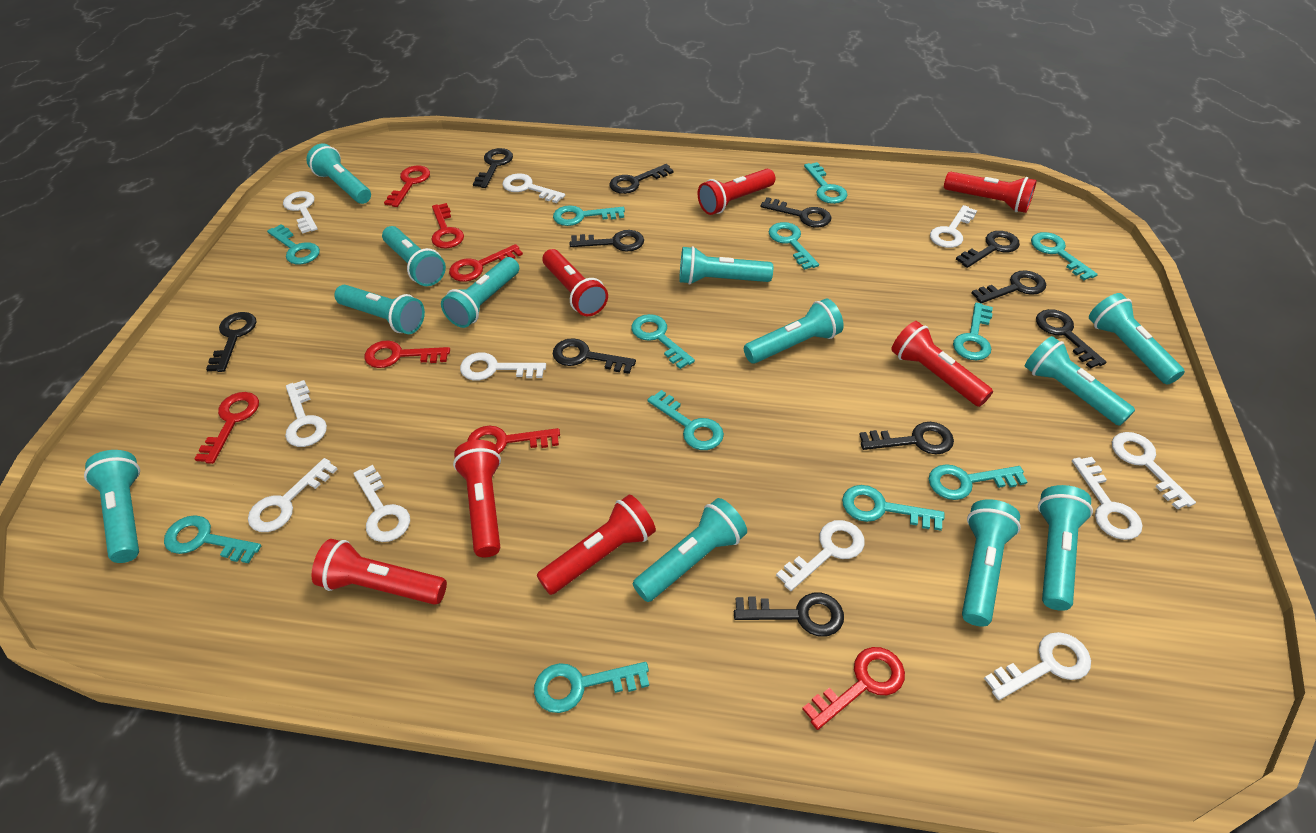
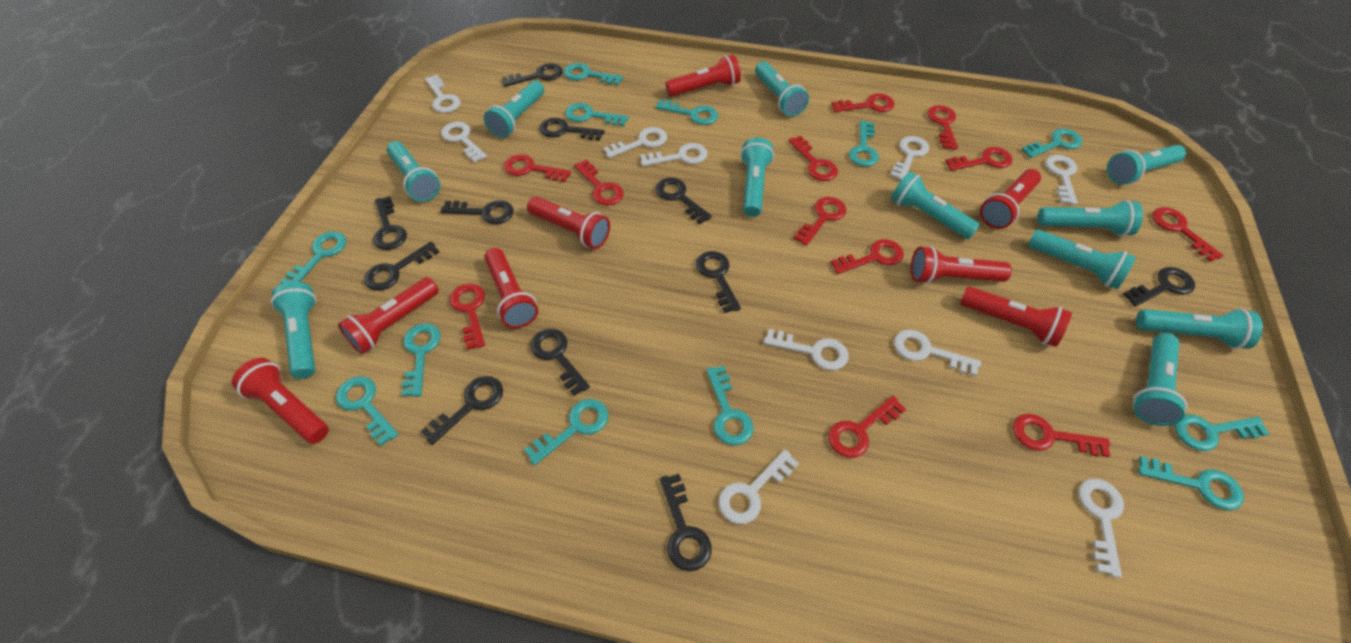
red flashlight: [311,539,447,605] [453,440,501,557] [537,494,656,595] [542,249,608,316] [698,169,775,215] [891,321,993,407] [944,172,1037,213] = 7 -> [232,358,329,444] [338,277,439,354] [484,248,538,328] [527,197,610,249] [666,54,741,97] [911,246,1012,284] [960,287,1072,347] [980,169,1041,229] = 8
red key: [195,392,259,464] [365,340,450,368] [384,166,430,207] [431,203,464,248] [449,244,523,282] [467,426,560,454] [802,647,905,730] = 7 -> [449,283,485,350] [504,154,571,182] [574,159,624,206] [789,136,838,181] [794,197,846,246] [828,396,906,458] [830,239,904,274] [831,93,895,112] [927,105,958,149] [945,147,1012,171] [1013,414,1110,457] [1152,207,1224,262] = 12
turquoise flashlight: [84,450,140,563] [306,143,371,204] [334,285,425,334] [382,226,446,286] [441,257,519,328] [632,498,747,602] [679,246,773,285] [744,299,844,363] [962,499,1021,627] [1025,336,1135,426] [1038,485,1093,611] [1089,293,1185,385] = 12 -> [271,282,316,379] [387,141,440,202] [484,81,544,138] [740,138,774,217] [755,61,809,117] [891,171,980,239] [1028,230,1136,289] [1037,200,1143,237] [1107,145,1186,185] [1133,333,1187,426] [1136,308,1263,349] = 11
white key: [248,458,338,532] [283,191,318,234] [285,380,327,447] [353,465,410,542] [460,352,546,381] [503,173,565,203] [776,520,865,591] [930,205,977,248] [984,632,1091,700] [1072,457,1143,540] [1112,432,1196,510] = 11 -> [425,75,460,113] [441,122,487,163] [603,127,667,158] [640,143,707,166] [718,449,799,524] [764,329,849,370] [890,136,929,180] [894,330,981,376] [1045,155,1078,205] [1078,479,1124,578] = 10

